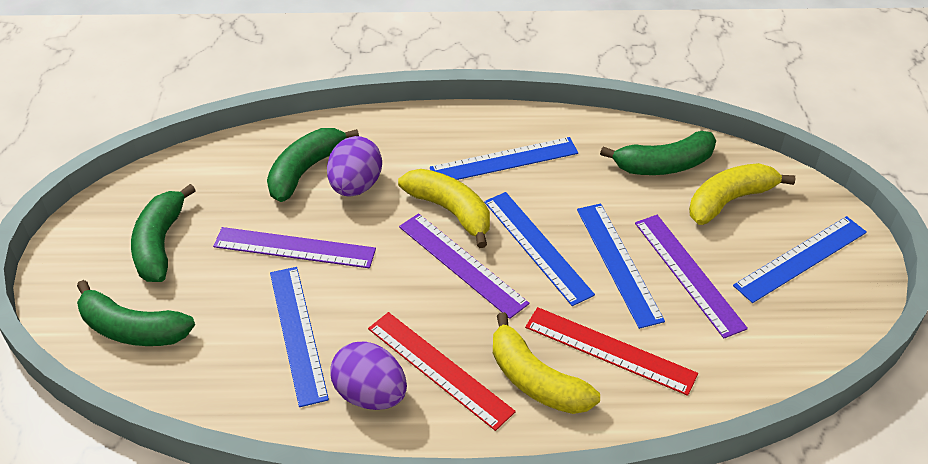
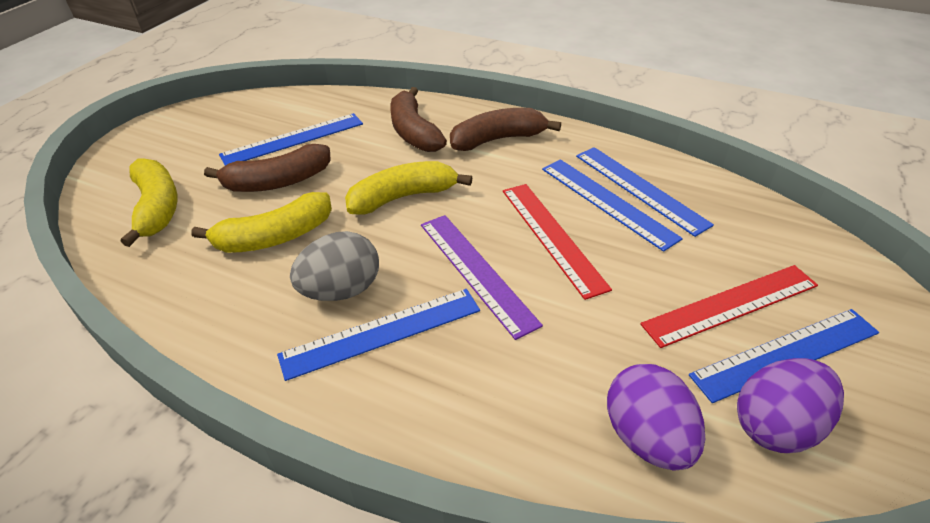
brown banana: none = 0 -> [204,144,331,192] [390,87,447,152] [450,108,561,151] = 3
green banana: [77,280,195,346] [131,184,196,282] [267,128,359,202] [600,131,716,175] = 4 -> none = 0
grey egg: none = 0 -> [290,231,379,301] = 1
purple ruler: [213,227,376,268] [399,213,530,319] [635,215,748,339] = 3 -> [421,215,543,340] = 1

